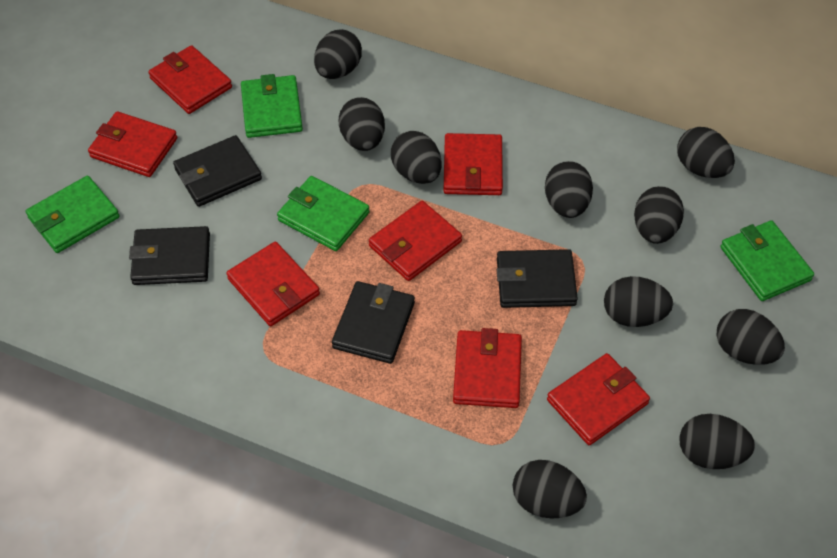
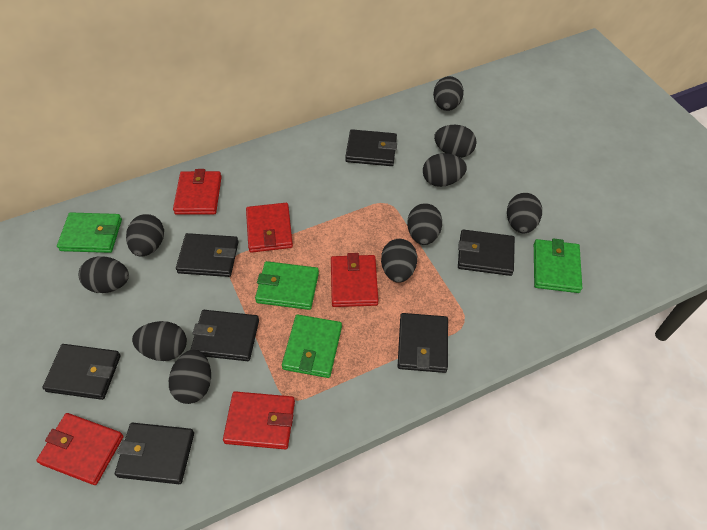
black wallet: [129,226,210,285] [173,135,262,207] [332,281,415,364] [497,249,578,308] = 4 -> [42,344,121,400] [115,423,194,484] [176,233,239,277] [190,310,259,361] [345,129,397,166] [398,313,448,373] [458,229,515,276] = 7
red wallet: [88,111,177,177] [148,45,232,114] [226,242,320,326] [369,201,462,281] [444,133,503,195] [453,328,522,408] [547,353,650,445] = 7 -> [36,413,124,485] [173,169,222,215] [223,391,295,449] [246,203,293,253] [331,253,378,307] = 5

